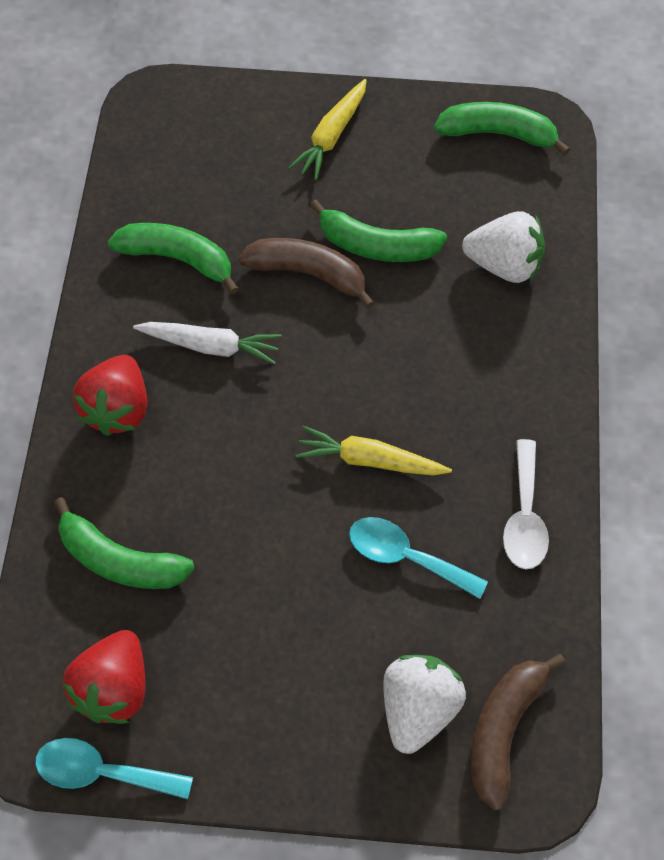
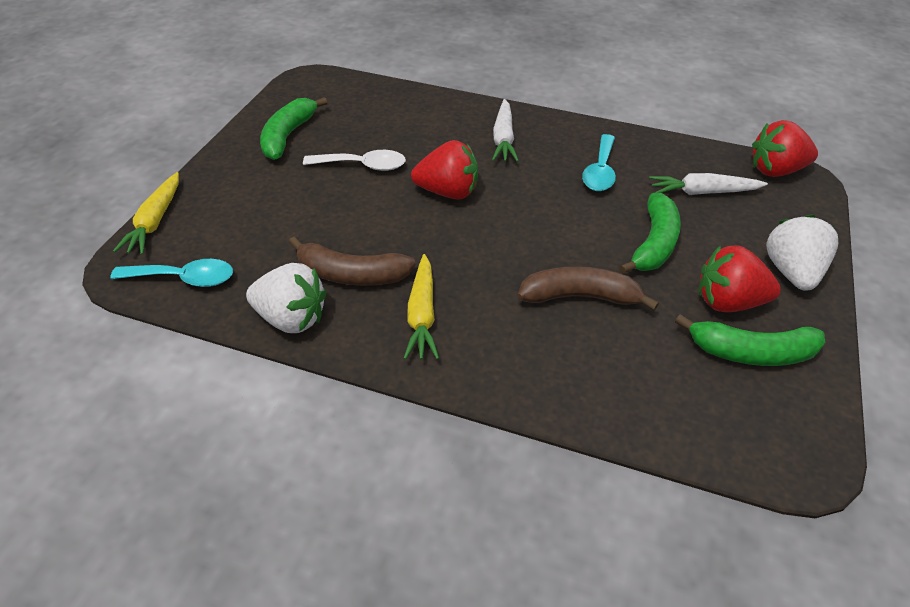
green banana: [54,497,195,589] [108,223,239,295] [310,199,447,262] [434,102,570,156] = 4 -> [260,97,327,160] [619,193,681,274] [675,314,825,366] = 3
red strawberry: [63,630,146,724] [73,355,147,436] = 2 -> [411,140,478,200] [699,246,781,312] [752,120,818,177] = 3
white carrot: [133,322,282,365] = 1 -> [492,99,519,162] [649,173,768,195] = 2

